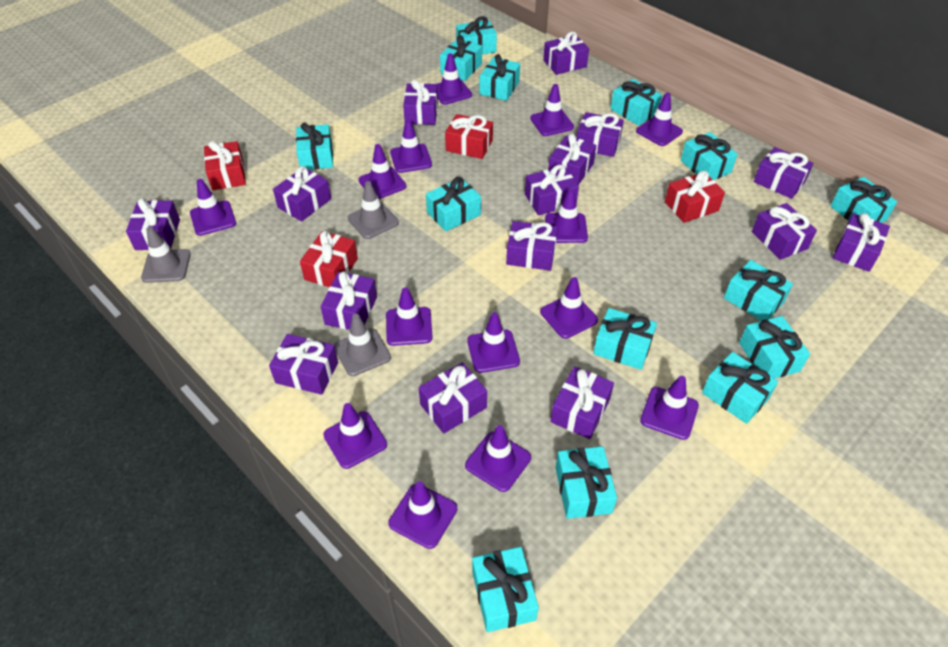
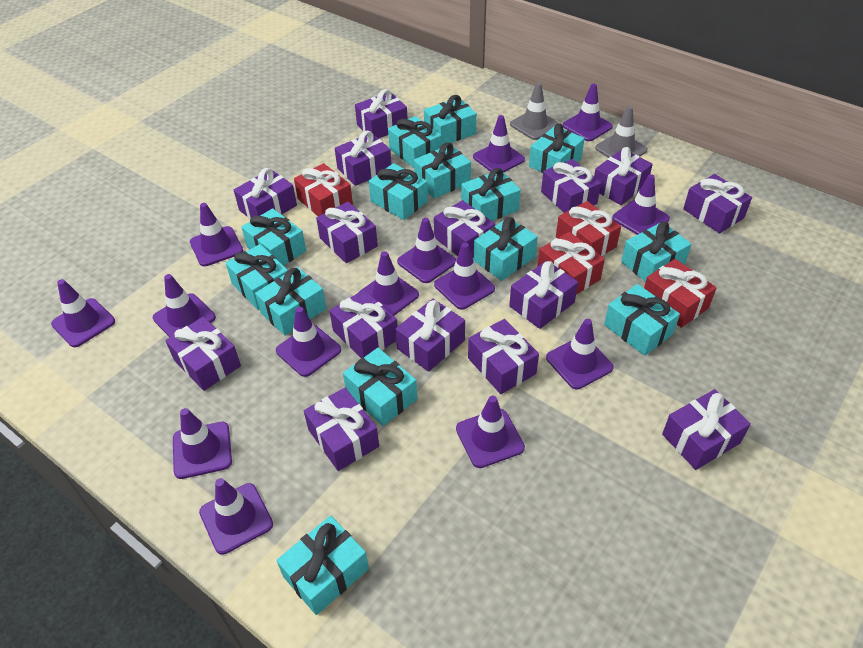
grey traffic cone: [141,227,191,283] [334,314,391,376] [348,181,399,239] = 3 -> [510,82,559,140] [595,106,648,158] = 2

